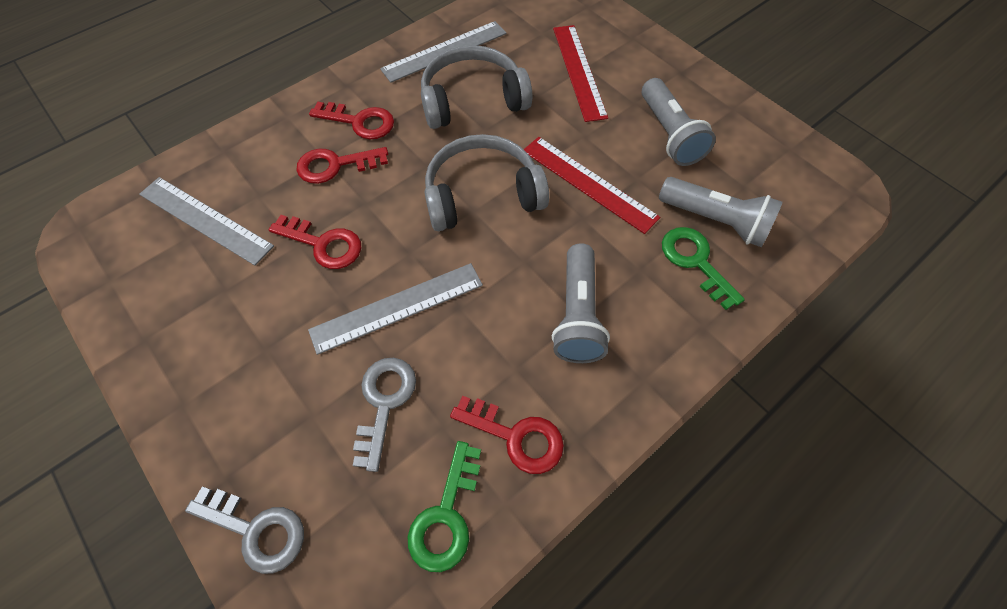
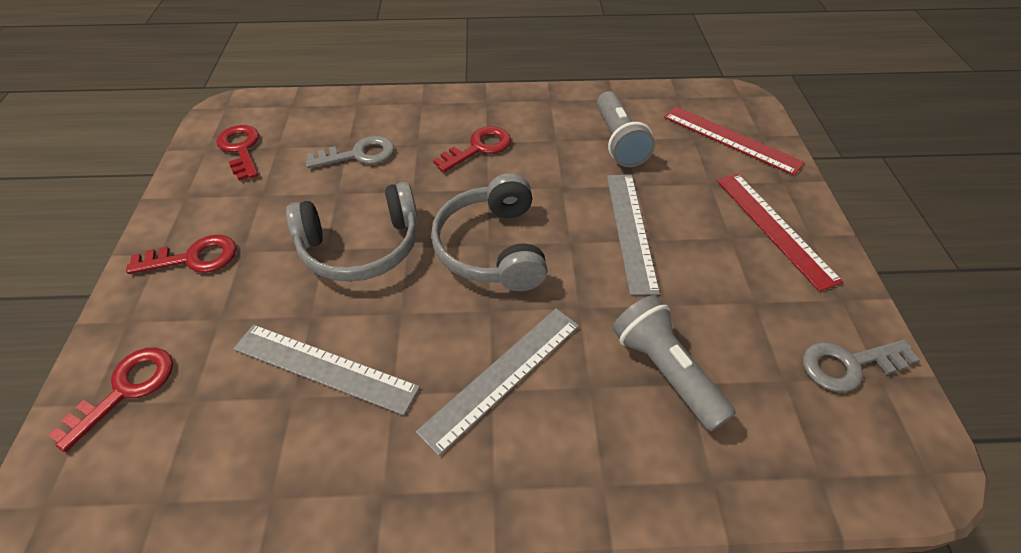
green key: [408,441,481,572] [662,227,745,310] = 2 -> none = 0
grey flashlight: [552,243,610,363] [642,78,716,166] [659,177,783,247] = 3 -> [597,91,655,167] [613,295,736,431] = 2

